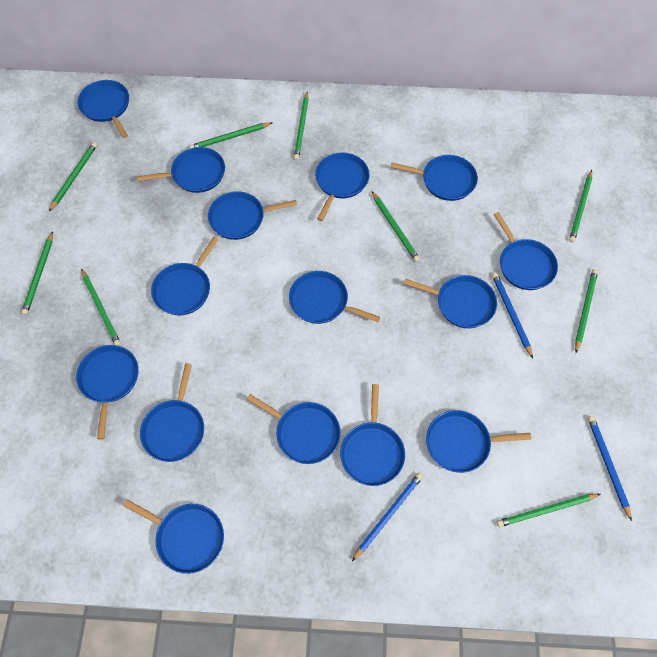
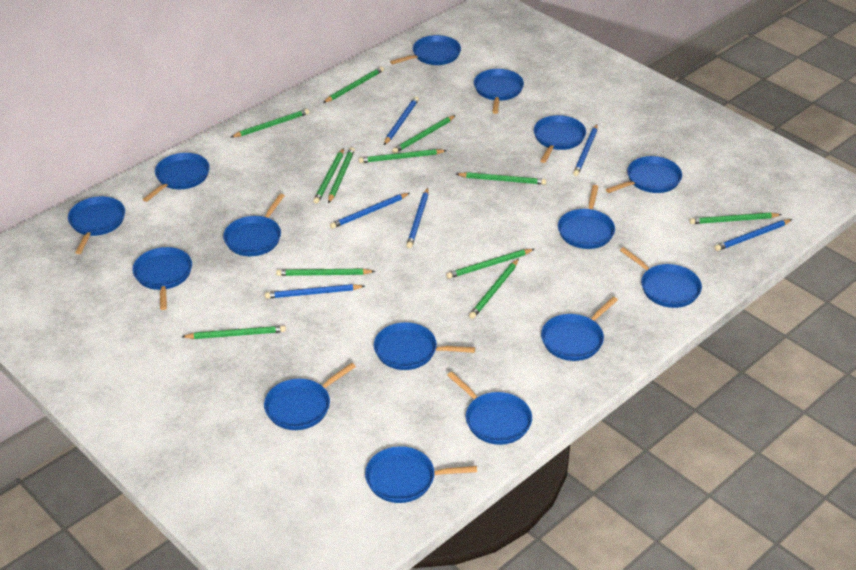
blue pencil: [352,473,423,561] [492,273,533,358] [588,416,632,521] = 3 -> [265,284,365,299] [330,193,410,229] [384,97,419,145] [406,188,428,248] [573,124,598,176] [715,219,792,251] = 6
green pencil: [21,231,53,315] [49,142,97,212] [81,269,121,346] [189,122,272,148] [294,92,309,160] [372,191,420,262] [497,494,600,527] [569,170,592,243] [575,269,598,353] = 9 -> [182,326,286,339] [231,109,309,137] [276,268,375,276] [313,148,344,204] [323,67,384,103] [328,147,355,204] [359,149,447,163] [392,115,456,154] [446,249,534,279] [456,172,546,185] [469,259,519,319] [689,213,782,224] = 12

